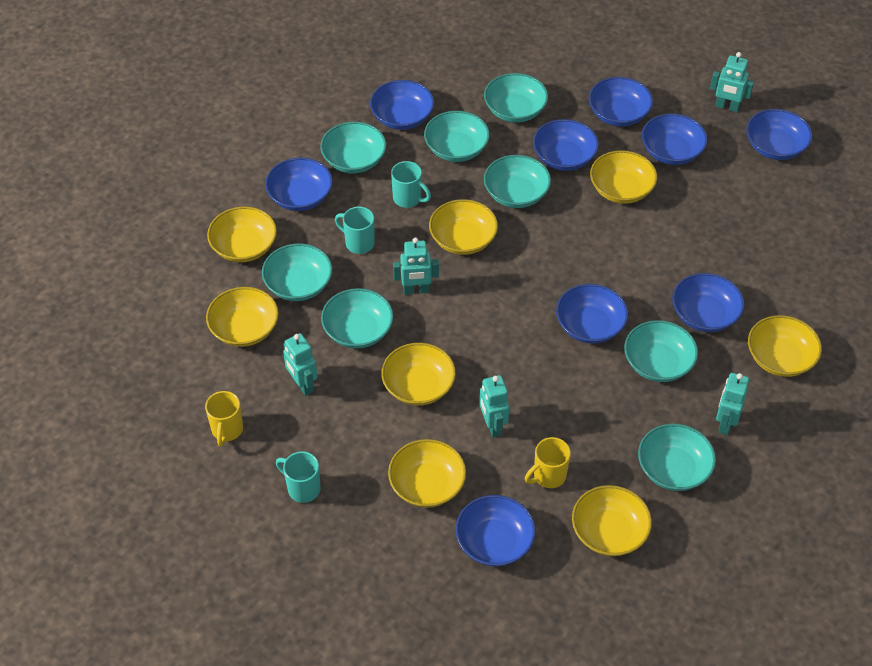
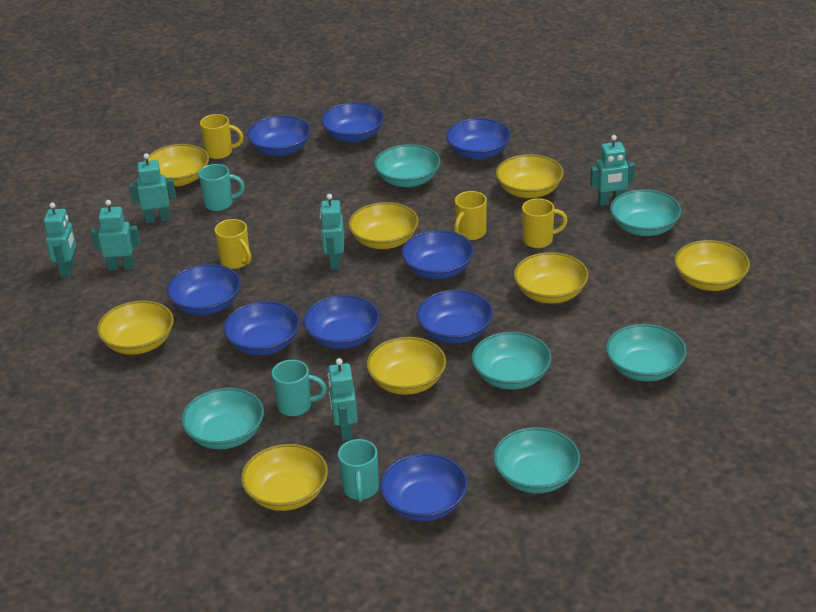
turquoise bowl: [262,243,332,301] [320,122,386,173] [321,288,393,348] [424,111,490,162] [484,73,548,123] [484,155,551,208] [624,320,698,382] [638,424,716,491] = 8 -> [181,388,264,449] [374,144,440,187] [472,332,552,389] [493,427,580,493] [606,324,687,381] [610,189,681,236] = 6
turquoise robot: [283,333,317,396] [393,238,439,295] [479,375,509,437] [710,52,754,112] [716,373,749,435] = 5 -> [44,202,76,277] [91,200,140,271] [129,153,176,223] [320,194,344,270] [328,358,358,441] [590,135,635,206] = 6
yellow mug: [205,391,243,446] [525,437,571,488] = 2 -> [200,114,244,159] [214,219,251,269] [454,191,487,240] [522,198,568,248] = 4

